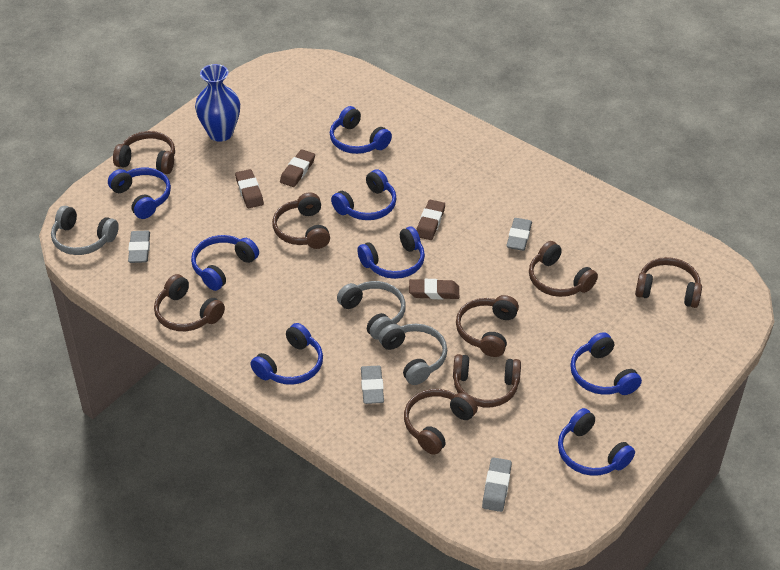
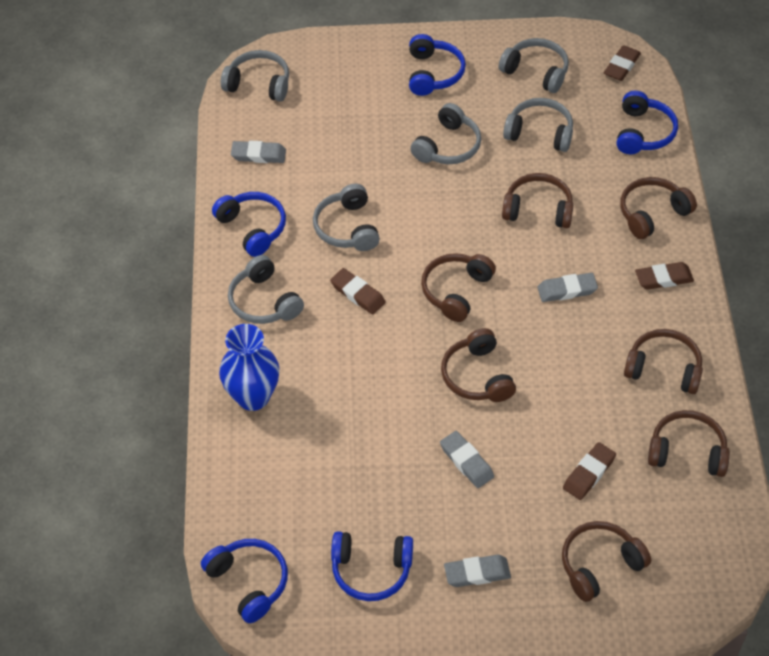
blue headphones: [108,168,171,219] [191,235,259,291] [251,323,323,385] [330,106,392,154] [331,169,397,220] [357,226,425,279] [558,408,635,476] [570,332,642,395] = 8 -> [201,539,288,623] [212,192,286,257] [331,531,413,601] [409,34,466,96] [617,91,678,154] = 5
brown headphones: [113,131,175,174] [154,274,225,331] [272,192,330,249] [404,389,478,455] [453,354,521,407] [456,295,519,357] [529,241,598,297] [635,257,702,308] = 8 -> [421,253,496,322] [441,328,516,402] [502,173,574,228] [562,521,651,602] [620,177,697,239] [624,329,703,394] [648,410,730,477] = 7
grey headphones: [51,206,119,255] [337,281,406,340] [378,324,447,385] = 3 -> [221,50,289,101] [228,255,304,324] [313,184,380,251] [410,103,481,164] [498,38,569,93] [503,98,573,152] = 6

